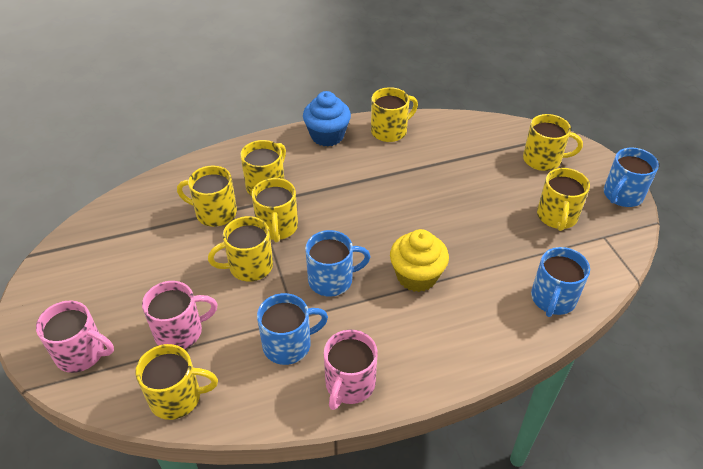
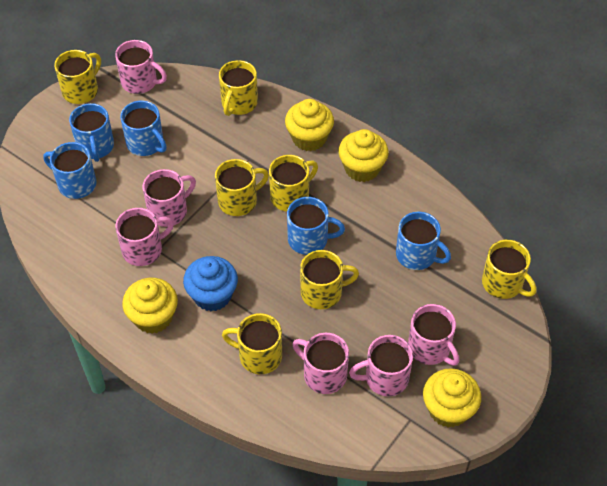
blue mug: [257,293,328,365] [305,230,371,297] [531,247,590,317] [604,147,659,207] = 4 -> [43,142,96,199] [69,103,114,162] [120,101,167,156] [287,197,345,255] [396,212,451,270] = 5
pink mug: [36,301,114,373] [142,281,218,349] [324,330,378,410] = 3 -> [115,40,167,94] [115,208,174,266] [143,169,196,227] [292,333,349,394] [349,335,413,396] [408,304,459,366] = 6
yellow cupcake: [390,229,449,292] = 1 -> [122,278,178,334] [285,99,334,151] [339,129,389,182] [423,368,481,428] = 4
yellow mug: [135,344,218,420] [177,166,237,227] [208,216,273,282] [240,140,286,196] [252,178,298,243] [371,87,418,142] [523,114,583,171] [537,168,590,231] = 8 -> [54,50,101,104] [215,159,269,216] [219,60,258,116] [222,313,282,374] [269,155,318,212] [300,250,359,309] [482,240,536,299] = 7

